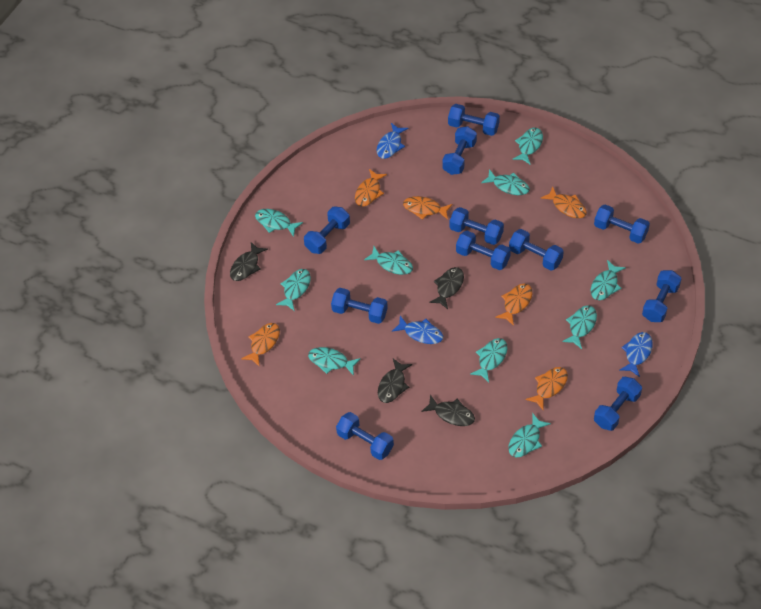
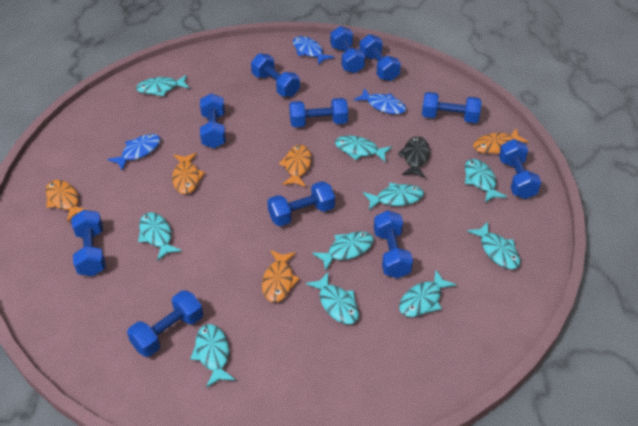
black fish: [230,242,268,281] [378,359,412,403] [421,395,475,426] [429,267,464,309] = 4 -> [397,136,430,178] = 1
orange fish: [241,323,280,367] [355,169,387,207] [403,196,452,220] [495,284,532,326] [525,367,568,410] [541,187,587,218] = 6 -> [46,180,89,222] [172,153,205,194] [262,250,300,302] [279,145,312,187] [473,128,528,154] = 5

